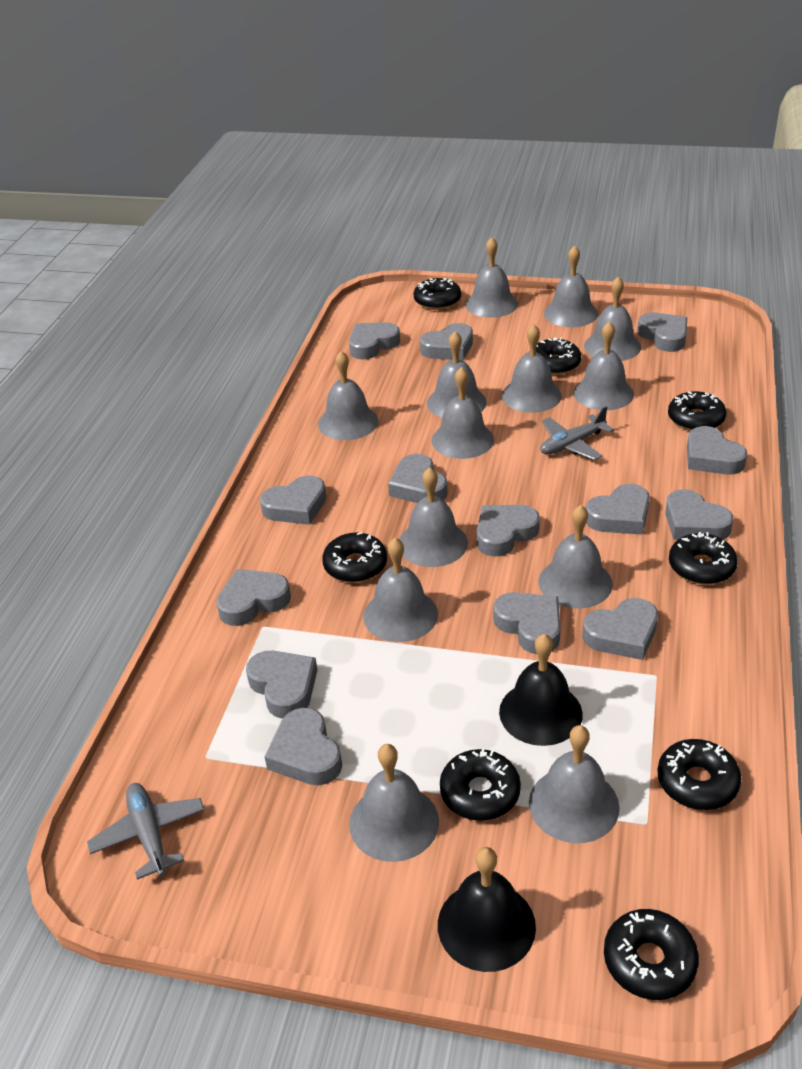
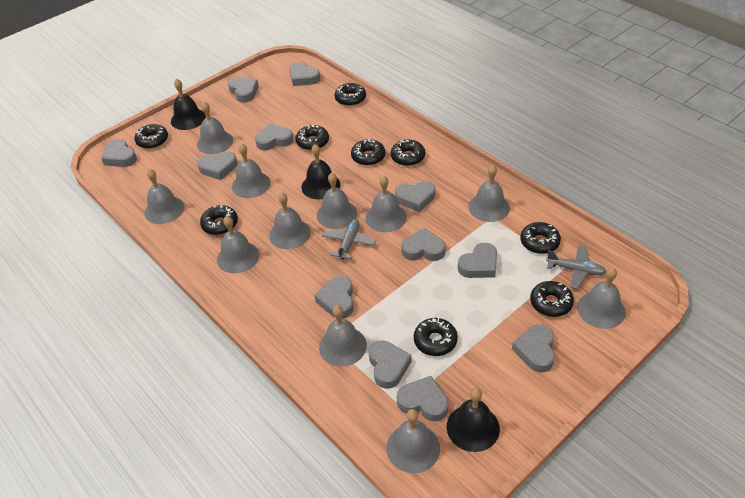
black bell: [438,847,536,972] [499,634,583,746] = 2 -> [171,79,206,130] [301,144,340,199] [447,388,500,452] = 3
black donut: [322,532,387,583] [414,278,461,310] [440,749,521,821] [536,337,581,375] [604,909,699,1000] [657,739,741,810] [668,391,727,431] [669,532,738,584] = 8 -> [134,124,168,149] [200,205,238,235] [295,124,329,150] [335,83,366,106] [351,139,385,166] [391,140,425,166] [414,318,458,356] [520,222,561,254] [530,281,574,317] = 9
grey bell: [318,351,379,440] [349,744,439,862] [363,538,438,642] [399,467,468,567] [427,331,487,418] [432,367,494,459] [465,237,518,318] [502,324,562,413] [529,725,620,843] [539,505,613,609] [544,246,598,327] [573,321,634,410] [584,277,641,361] = 13 -> [144,169,184,224] [197,102,233,154] [217,216,259,273] [232,143,271,198] [269,192,311,249] [317,173,357,229] [319,305,367,366] [366,175,407,232] [386,409,440,473] [469,165,510,222] [577,267,626,329] = 11
grey heart: [216,569,291,626] [246,651,317,719] [260,475,326,525] [265,708,342,785] [349,322,400,360] [388,454,448,503] [420,323,473,360] [477,505,540,557] [493,592,561,654] [582,598,658,660] [586,484,650,535] [637,312,687,352] [665,489,733,540] [687,426,747,475] = 14 -> [101,139,137,167] [197,151,237,180] [228,77,259,102] [255,123,293,151] [289,62,320,86] [315,276,354,318] [369,341,412,389] [395,181,435,212] [397,376,448,421] [401,228,446,261] [458,243,497,278] [512,324,555,372] = 12

